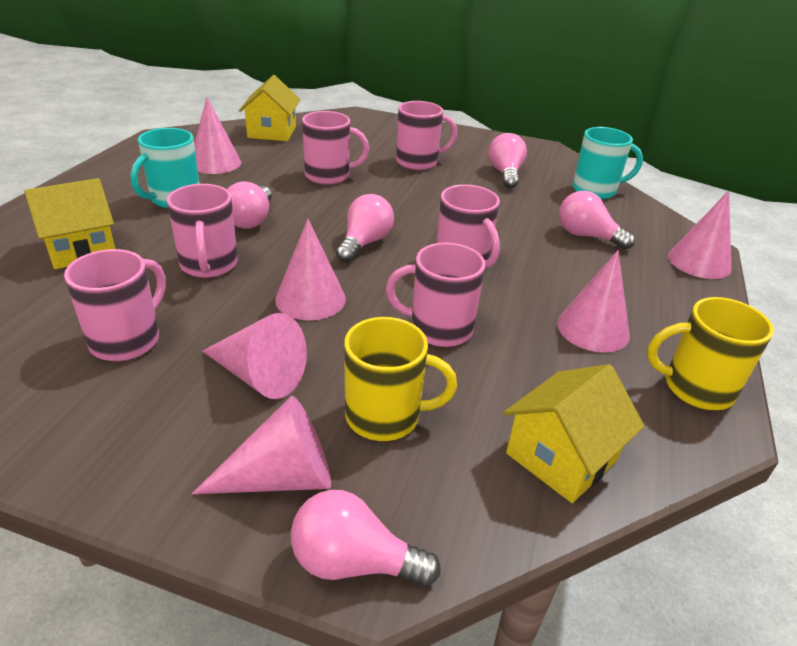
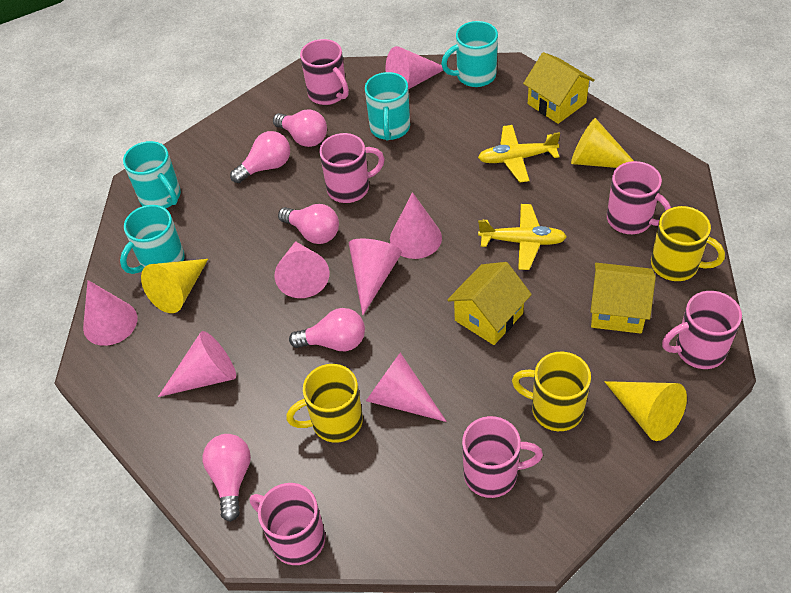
pink cone: [192,396,331,494] [194,97,241,174] [202,313,307,399] [275,219,346,320] [557,250,630,353] [668,191,731,279] = 6 -> [83,280,137,346] [158,331,236,397] [275,241,329,298] [349,239,402,315] [366,352,447,422] [385,46,443,89] [390,192,442,259] = 7
turquoise mug: [130,128,200,208] [573,127,643,199] = 2 -> [120,205,185,274] [123,141,181,208] [365,72,410,141] [441,21,498,87] = 4
yellow cone: none = 0 -> [141,259,208,313] [571,118,634,168] [604,381,687,441] = 3
yellow mug: [344,317,457,441] [647,297,774,410] = 2 -> [286,364,363,443] [512,352,591,431] [651,206,725,281] = 3
yellow plane: none = 0 -> [478,125,560,183] [478,204,567,270] = 2

